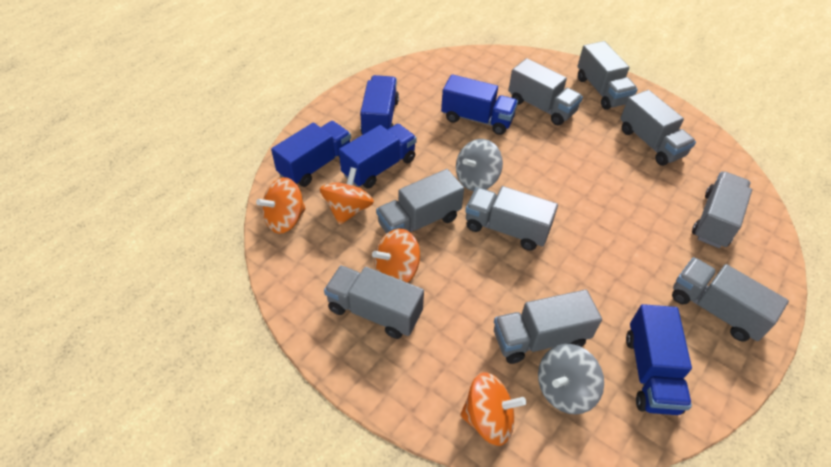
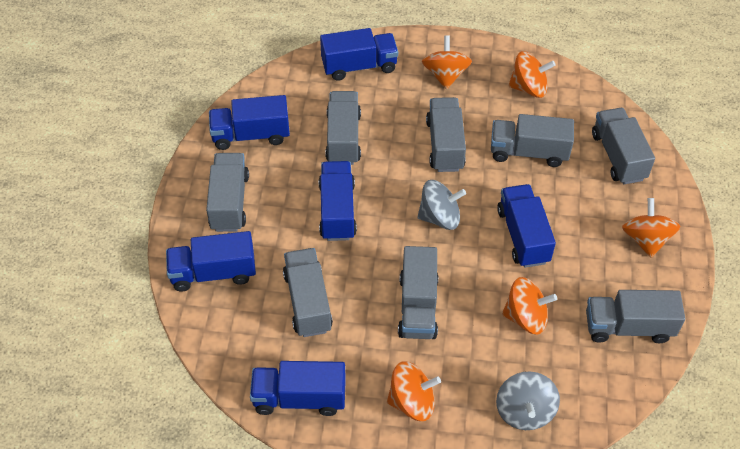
blue truck: [271,121,351,187] [339,124,417,189] [360,75,399,135] [441,74,518,135] [626,304,692,415] = 5 -> [166,231,256,291] [209,95,290,150] [250,361,346,416] [319,161,357,241] [320,28,398,81] [497,184,556,268] = 6
grey truck: [324,265,424,339] [376,169,464,234] [465,186,558,251] [494,290,602,364] [508,58,583,125] [577,41,638,110] [620,90,696,166] [672,257,789,342] [692,171,752,248] = 9 -> [206,153,249,232] [283,248,333,337] [325,91,361,165] [398,246,438,339] [426,97,466,172] [491,114,574,167] [586,290,685,343] [592,108,655,184] = 8
orange spinning top: [256,177,306,234] [320,167,374,225] [372,228,420,283] [460,372,526,446] = 4 -> [387,362,441,421] [422,35,472,89] [502,277,557,335] [508,51,555,98] [622,198,680,258] = 5

